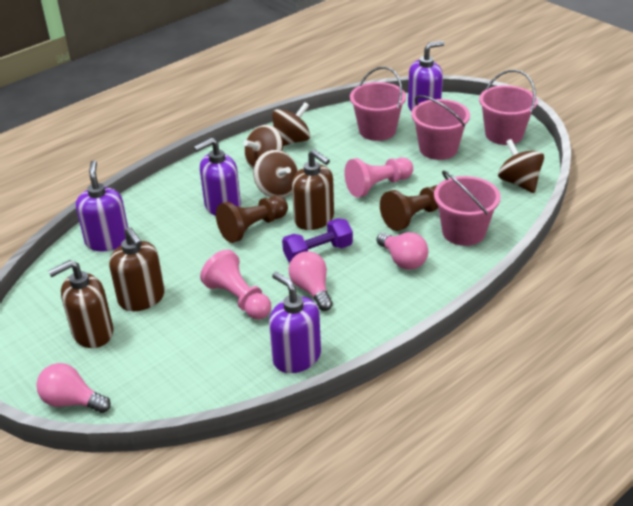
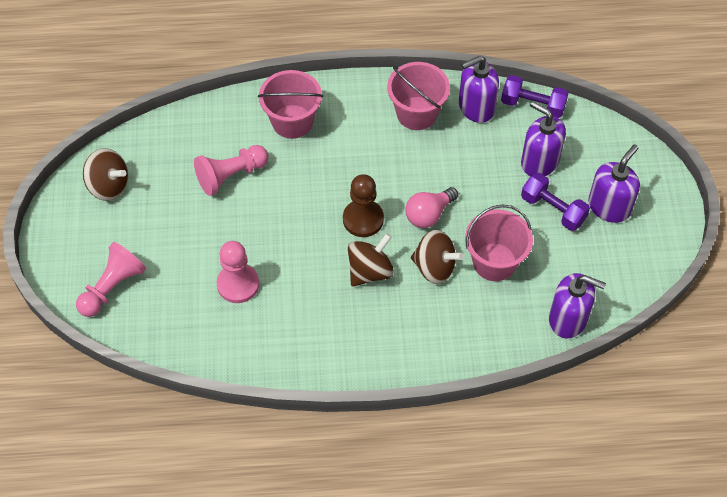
brown pawn: [216,196,288,243] [380,185,438,231] = 2 -> [343,174,384,237] = 1
brown soap dispenser: [48,260,113,348] [109,227,165,311] [292,149,334,230] = 3 -> none = 0
brown spinning top: [244,125,283,169] [253,150,298,198] [272,102,310,146] [498,139,544,193] = 4 -> [83,148,128,201] [348,233,394,287] [411,230,464,284] = 3
pink bucket: [350,67,406,141] [412,95,470,160] [434,171,500,246] [479,70,537,145] = 4 -> [258,70,323,139] [387,62,450,130] [465,205,533,281] = 3
pink light bulb: [36,363,111,413] [289,251,333,311] [377,232,428,270] = 3 -> [405,187,458,228] = 1
pink pawn: [200,249,271,319] [344,157,413,198] = 2 -> [76,242,146,317] [194,145,268,196] [217,241,259,303] = 3
purple dumbbell: [282,218,353,262] = 1 -> [501,75,569,118] [521,173,590,231] = 2

